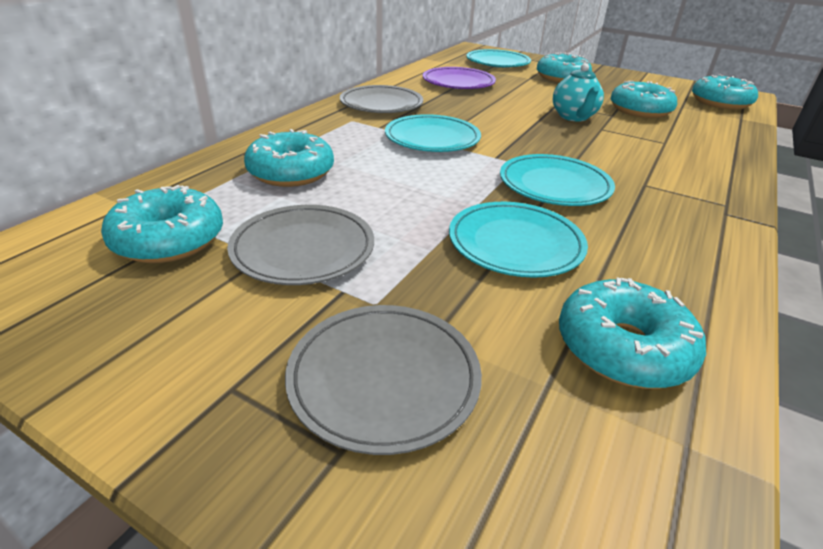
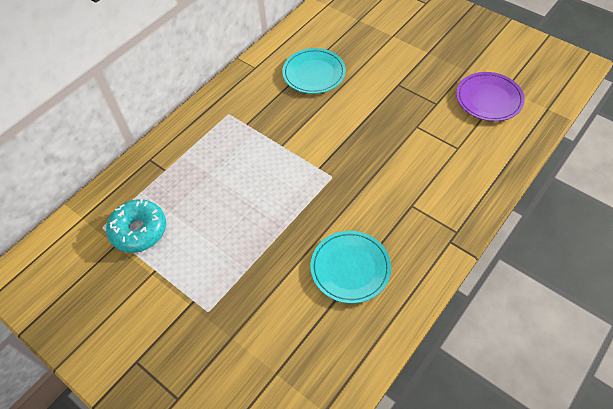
grey plate: [227,205,374,285] [285,305,482,455] [340,85,423,113] = 3 -> none = 0
turquoise donut: [101,185,223,263] [244,129,334,187] [537,52,592,83] [559,277,706,389] [610,81,677,118] [692,74,758,110] = 6 -> [106,199,166,253] = 1
turquoise plate: [385,114,481,152] [449,202,588,278] [466,49,531,68] [500,154,615,206] = 4 -> [282,48,346,94] [310,231,391,304] = 2
turquoise teapot: [553,63,604,122] = 1 -> none = 0

